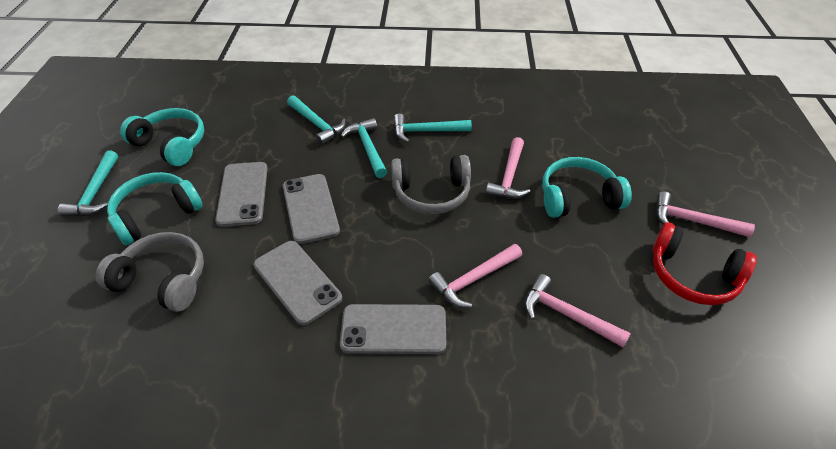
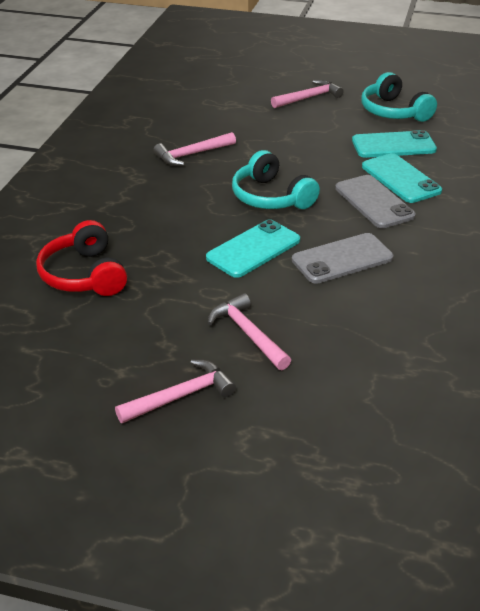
grey headphones: [95,232,204,312] [391,155,471,214] = 2 -> none = 0
grey phone: [215,162,268,227] [254,241,342,325] [283,174,340,244] [340,304,446,354] = 4 -> [292,233,394,284] [335,175,416,228] = 2
turquoise hammer: [58,150,118,217] [287,95,346,145] [341,118,387,178] [393,114,472,142] = 4 -> none = 0
turquoise headphones: [107,172,202,245] [120,108,204,166] [542,157,632,218] = 3 -> [232,150,320,209] [361,72,437,122] = 2
turquoise phone: none = 0 -> [206,219,300,278] [352,130,437,158] [362,153,442,203] = 3

